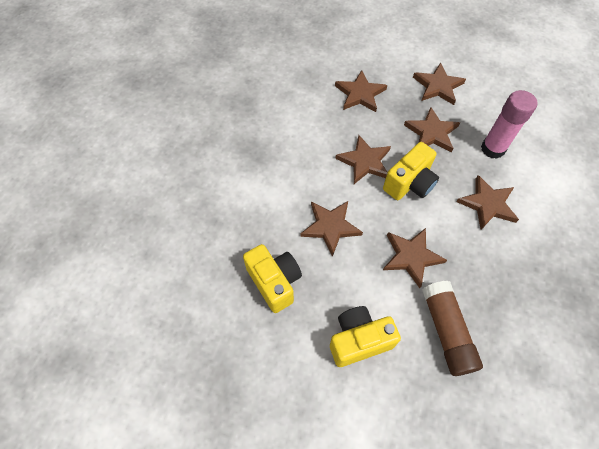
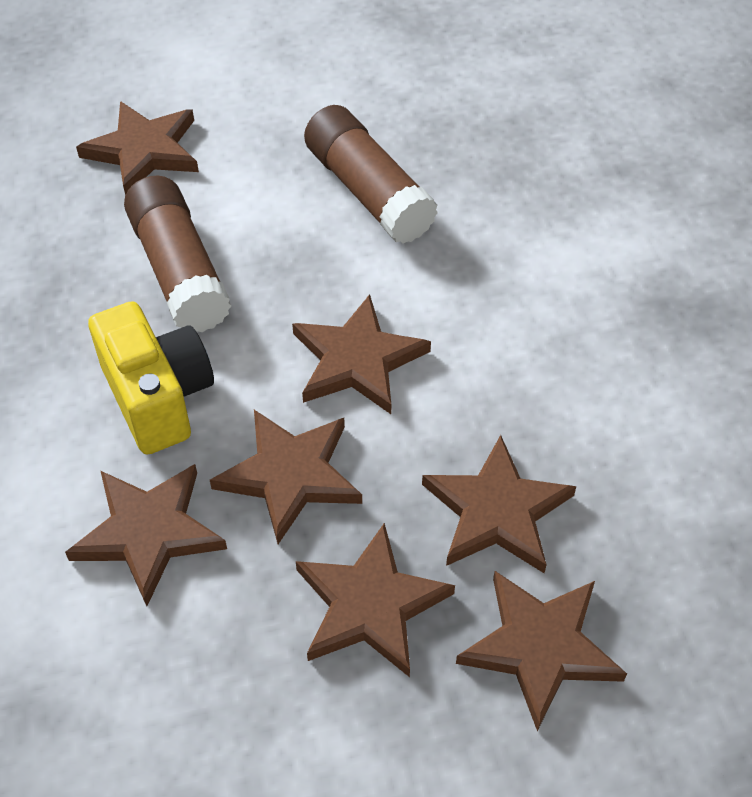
brown glue stick: [422,281,483,376] = 1 -> [124,175,231,332] [304,105,438,244] = 2
pink glue stick: [481,90,537,159] = 1 -> none = 0
yellow camera: [243,244,302,313] [330,306,401,367] [383,142,439,200] = 3 -> [88,301,214,454] = 1

